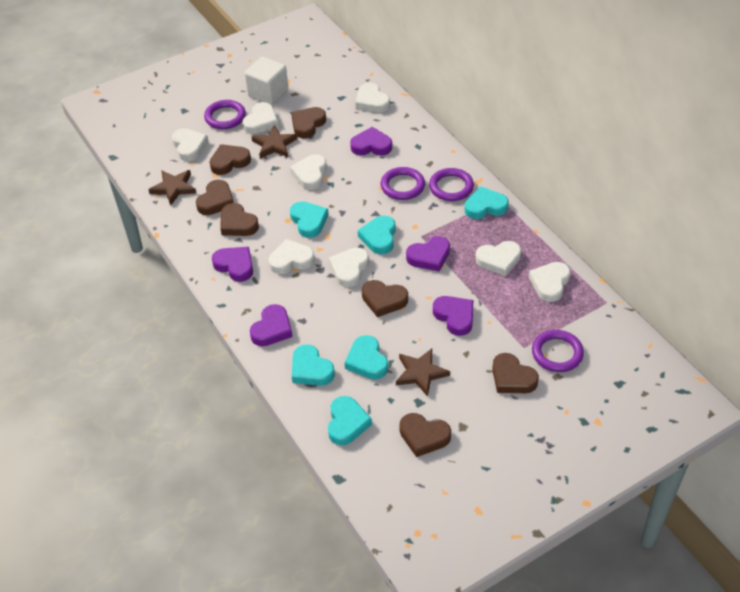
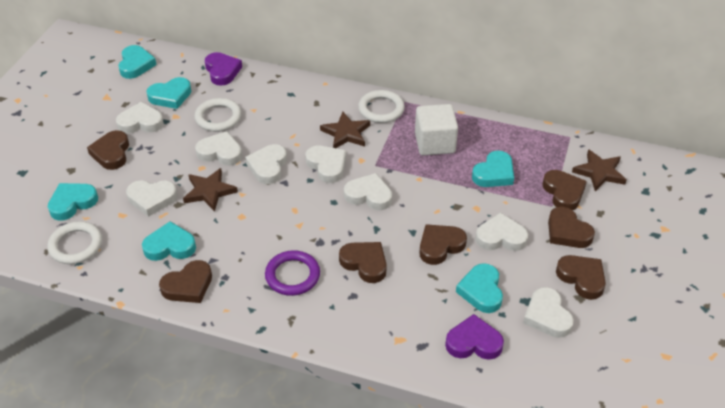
purple heart: [212,247,253,282] [250,304,293,346] [350,127,392,156] [406,236,450,272] [433,296,473,336] = 5 -> [205,52,242,86] [445,314,504,360] = 2
purple ring: [204,100,246,129] [381,167,425,200] [429,168,474,201] [532,330,584,372] = 4 -> [265,250,320,296] = 1
white ring: none = 0 -> [47,221,102,264] [194,98,242,132] [358,90,405,123] = 3

